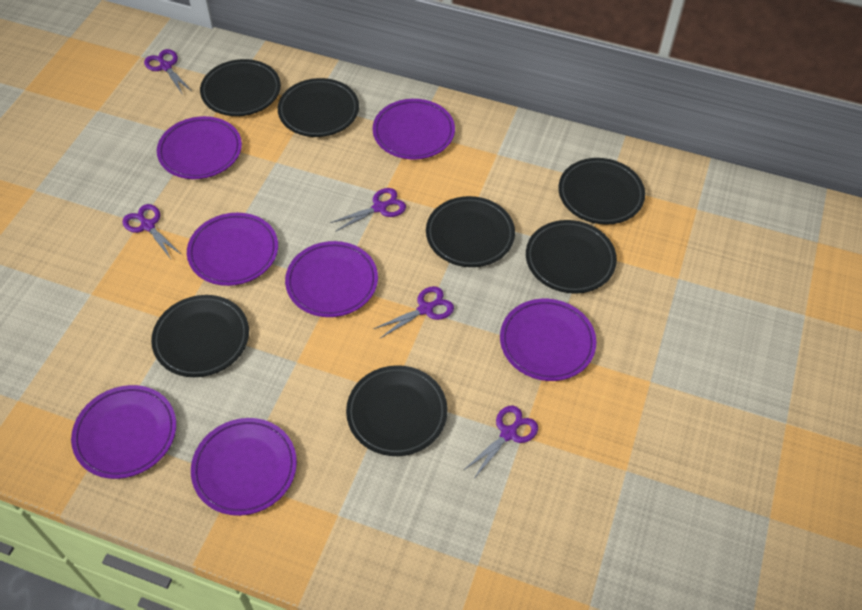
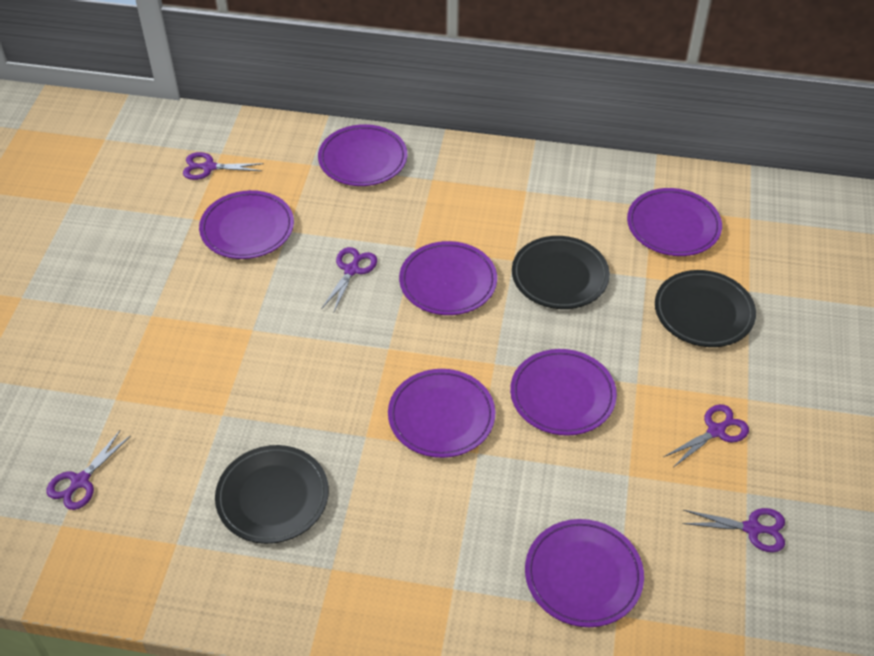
black plate: [151,295,249,377] [200,59,281,116] [278,78,359,137] [346,365,447,456] [426,196,515,267] [526,220,617,294] [558,158,645,225] = 7 -> [215,445,329,544] [512,236,610,309] [655,270,756,347] = 3

